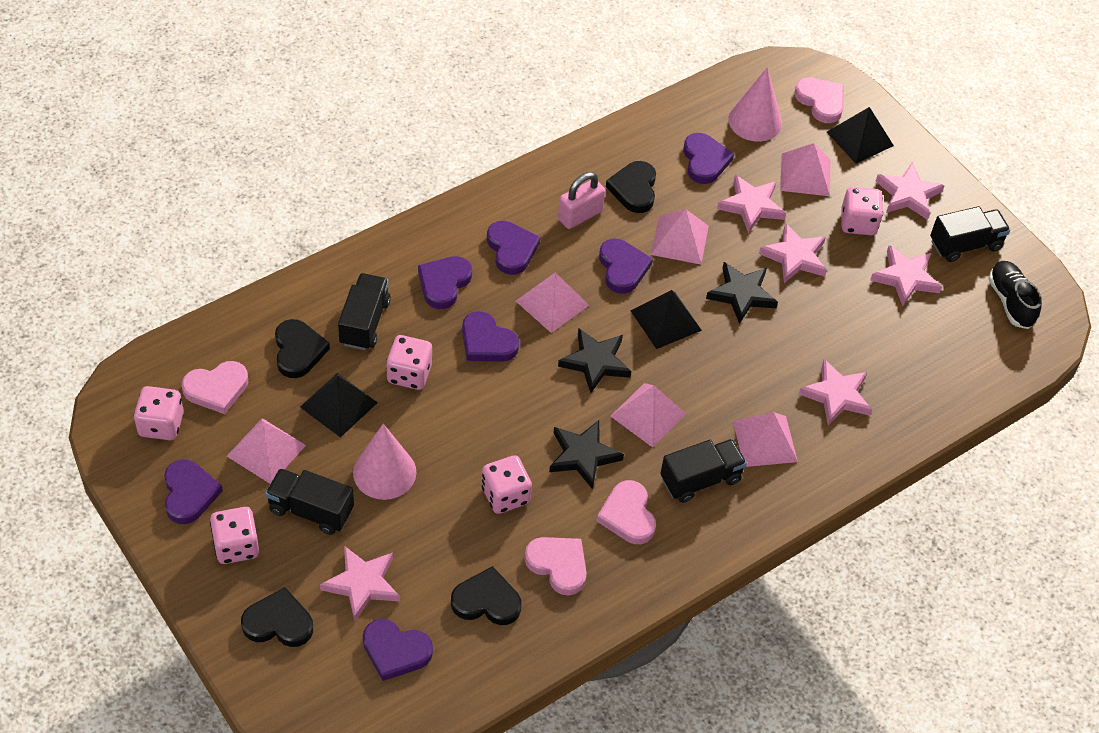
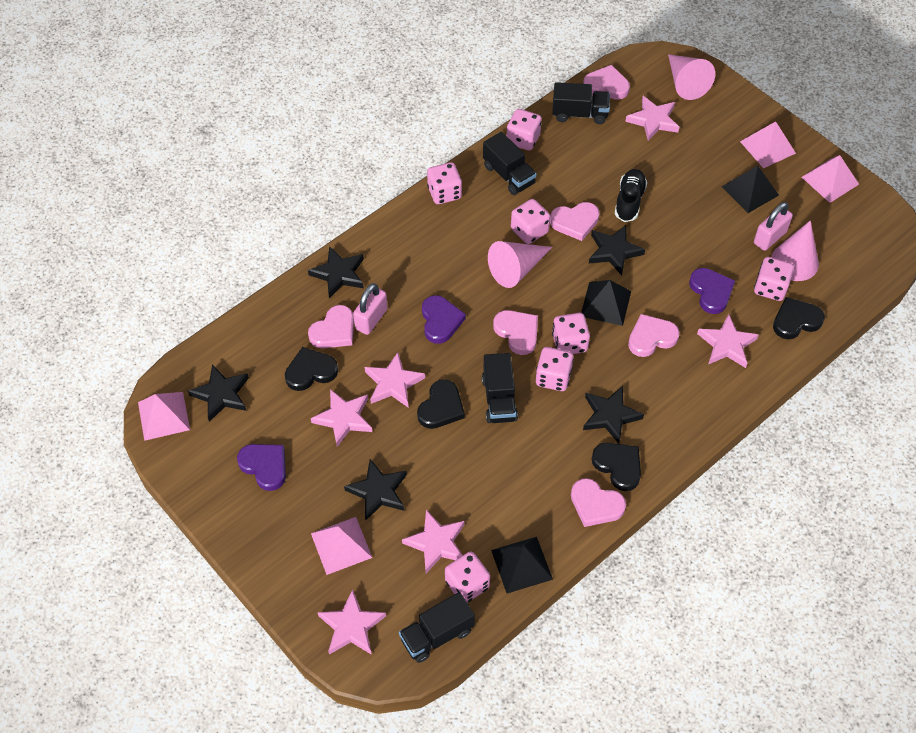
black star: [549,420,624,489] [558,328,631,393] [706,262,778,324] = 3 -> [188,364,249,422] [308,246,364,298] [344,459,407,520] [583,386,644,444] [589,225,645,276] = 5
pink cone: [353,424,417,500] [728,68,782,142] = 2 -> [488,241,553,288] [668,54,715,100] [771,220,819,281] = 3
pink dice: [134,386,184,440] [210,507,259,564] [386,335,432,390] [482,455,532,514] [841,187,883,235] = 5 -> [427,162,462,204] [445,551,490,603] [507,109,542,151] [511,199,550,244] [536,347,574,391] [552,313,590,354] [754,257,794,301] = 7
pink heart: [182,361,248,414] [524,537,587,595] [597,480,656,544] [795,77,844,123] = 4 -> [308,305,354,348] [493,310,538,355] [550,202,599,241] [571,478,626,527] [583,65,630,100] [628,314,679,357] = 6
pink padlock: [558,172,605,229] = 1 -> [353,283,388,335] [754,202,793,251] = 2
pink pyramid: [227,418,306,484] [516,272,589,333] [611,383,687,447] [651,209,709,264] [733,412,798,467] [780,143,830,196] = 6 -> [138,392,190,441] [311,517,372,575] [740,121,796,168] [802,155,859,203] = 4
purple heart: [164,459,223,524] [363,619,433,681] [418,256,472,309] [462,311,519,362] [487,221,540,275] [599,239,653,294] [683,133,734,184] = 7 -> [237,444,286,491] [422,295,466,344] [689,268,735,314] = 3

